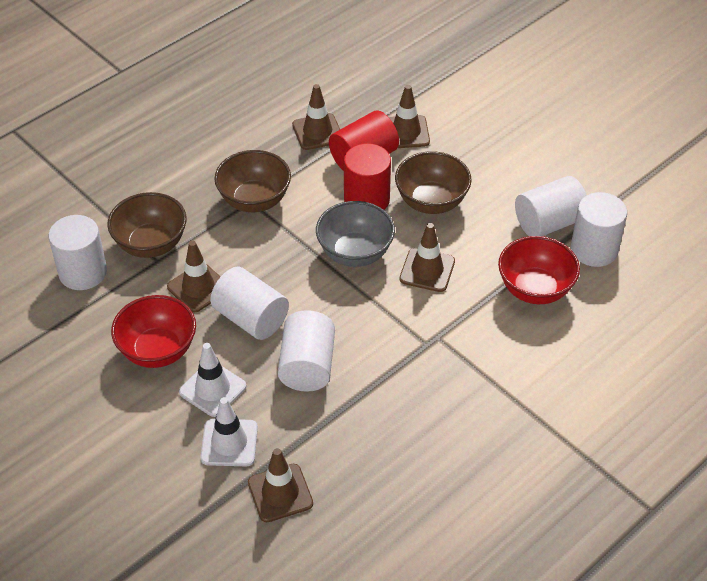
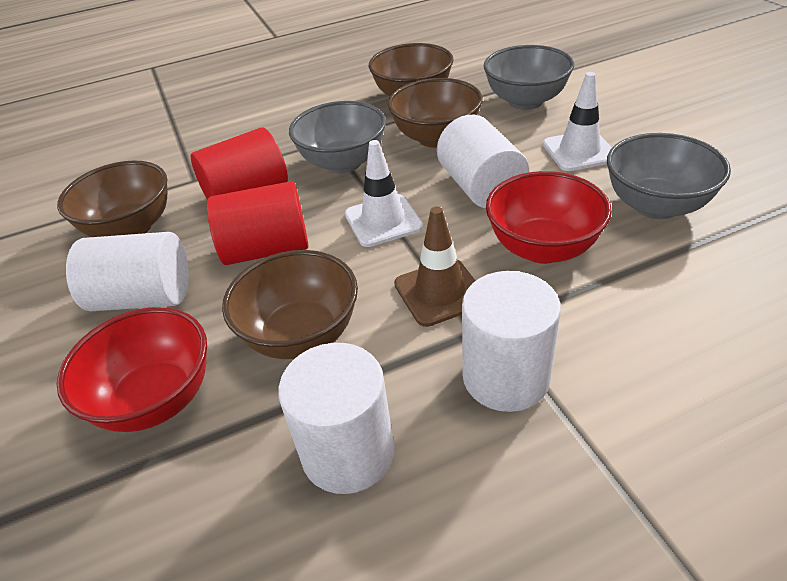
brown bowl: [107,192,187,258] [214,150,291,212] [395,151,472,214] = 3 -> [57,161,167,237] [222,250,358,359] [369,43,454,96] [388,78,483,148] = 4
brown traffic cone: [167,241,220,312] [248,448,313,522] [292,84,340,150] [389,85,430,148] [400,223,455,292] = 5 -> [394,206,476,327] = 1
grey bowl: [316,201,395,267] = 1 -> [289,101,386,173] [484,45,574,110] [607,133,731,219] = 3
white cylinder: [48,215,107,290] [210,267,289,340] [278,310,335,392] [515,176,586,236] [571,192,627,267] = 5 -> [66,232,189,311] [278,343,394,494] [437,115,529,208] [462,271,561,412] = 4

